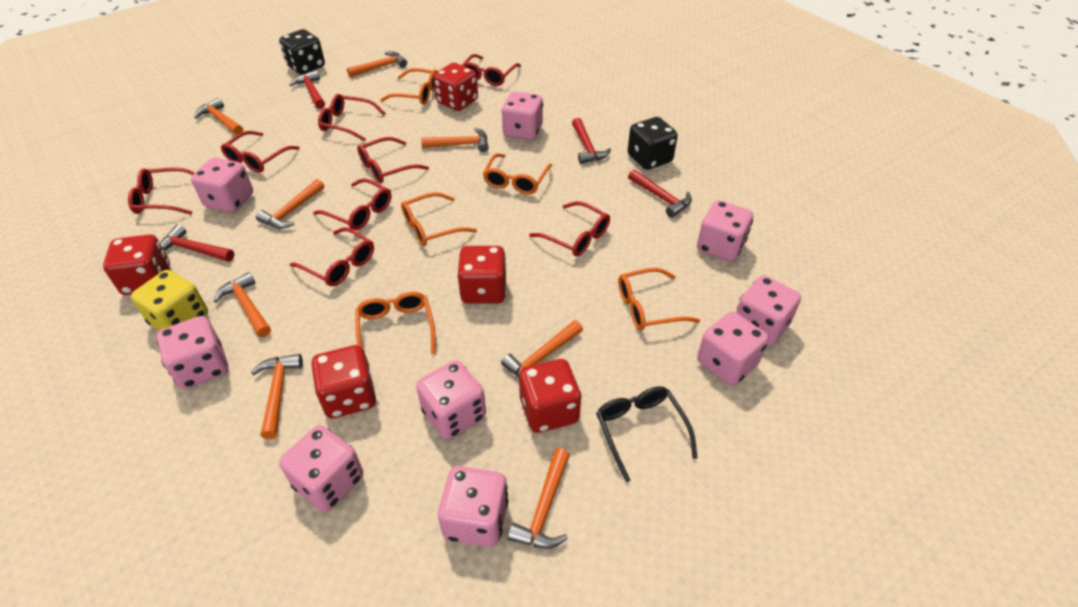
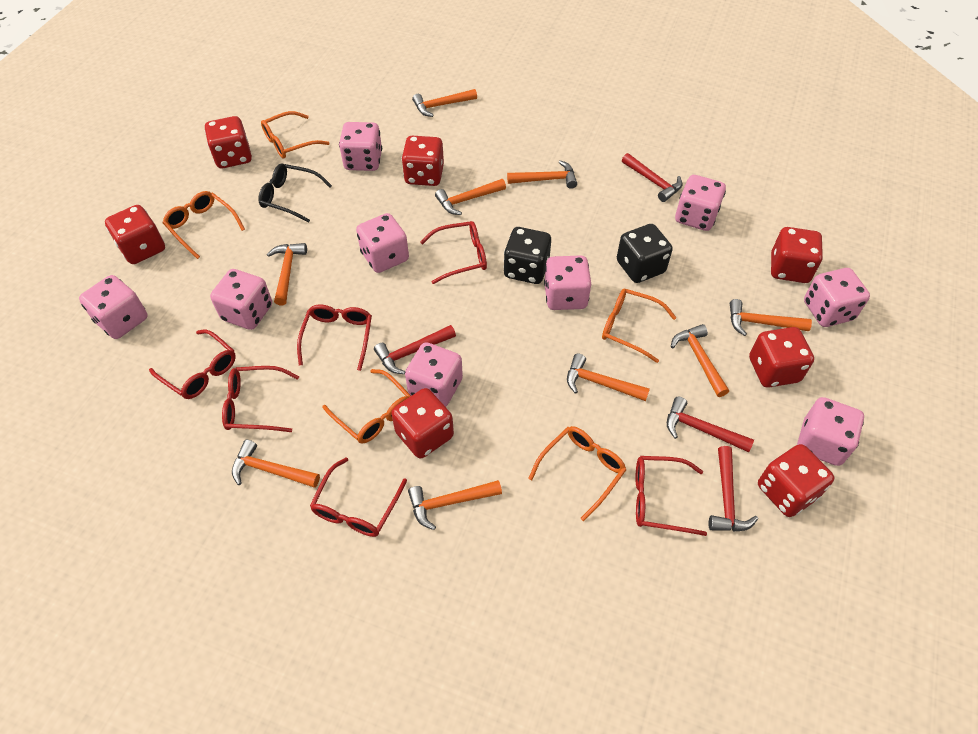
orange hammer: [194,98,243,135] [214,272,271,337] [251,354,303,439] [256,179,324,229] [347,51,407,77] [421,128,489,152] [501,320,583,377] [508,448,570,549] = 8 -> [232,440,320,488] [267,243,307,305] [408,480,502,530] [412,89,477,117] [435,179,506,215] [507,160,577,189] [567,354,650,401] [671,324,729,397] [730,299,812,336] = 9
red dice: [103,234,170,295] [311,345,376,418] [433,63,478,111] [457,246,506,304] [519,359,581,433] = 5 -> [105,205,165,264] [205,116,252,168] [391,388,454,459] [402,136,444,186] [749,327,814,388] [758,444,834,517] [771,227,823,283] = 7
red glasses: [128,167,195,215] [221,131,300,173] [290,227,374,286] [313,179,391,230] [318,94,386,142] [357,137,429,183] [462,54,521,86] [529,201,610,257] = 8 -> [149,329,236,399] [222,366,300,432] [297,304,372,371] [310,457,407,537] [420,221,487,284] [636,456,707,536] = 6
yellow dice: [131,270,208,331] = 1 -> none = 0

